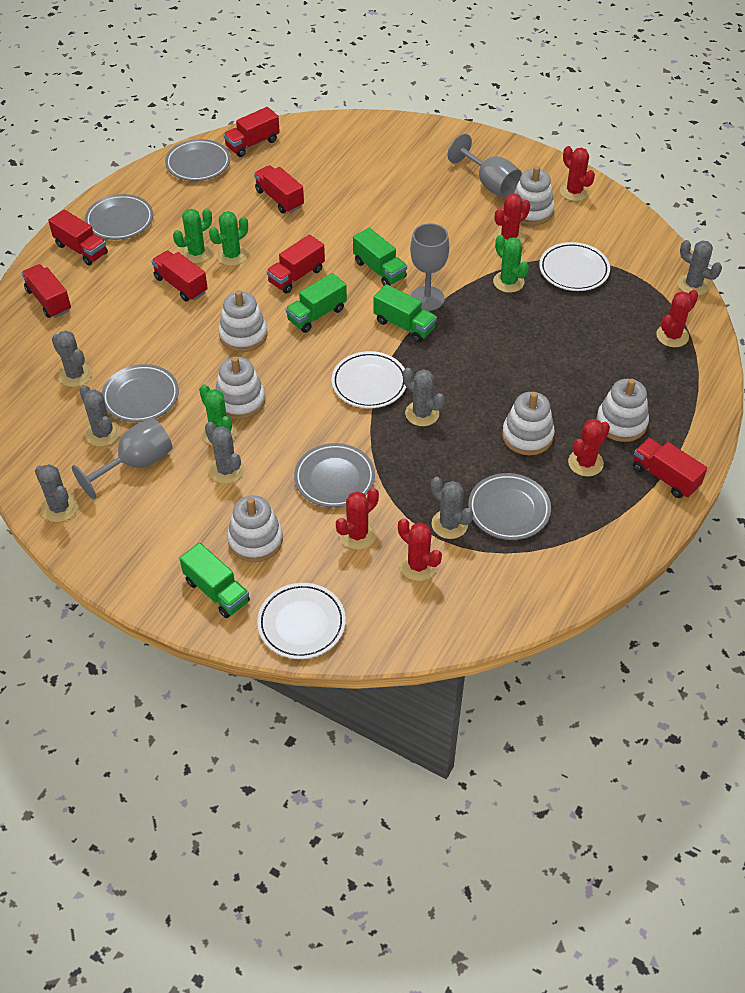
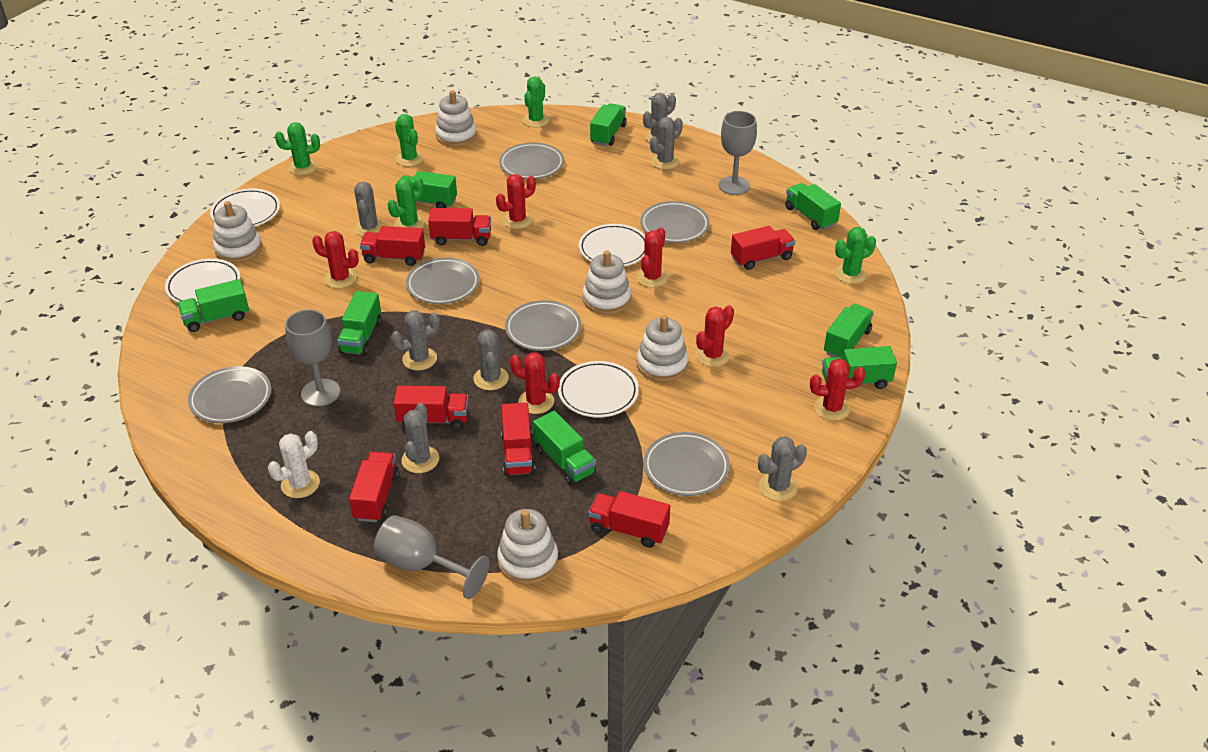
green cactus: [173,209,212,263] [199,384,237,445] [209,211,248,266] [493,235,529,293] = 4 -> [275,122,320,175] [388,178,425,228] [395,114,424,167] [523,77,550,127] [835,227,876,284] = 5
green truck: [179,543,250,618] [286,273,347,333] [353,228,407,286] [373,284,437,342] = 4 -> [178,279,249,332] [337,291,382,356] [395,171,457,208] [533,411,596,485] [590,103,627,146] [785,183,841,230] [822,346,897,389] [824,304,874,359] = 8
grey plate: [85,194,153,240] [102,364,179,422] [165,139,230,181] [294,443,375,508] [468,473,551,540] = 5 -> [188,366,271,423] [406,258,480,304] [499,143,564,179] [505,300,582,351] [640,201,710,243] [644,432,730,496] = 6
white cactus: none = 0 -> [268,431,320,498] = 1
white plate: [257,583,346,659] [332,351,406,408] [539,242,610,291] = 3 -> [165,259,241,305] [210,189,280,226] [558,361,639,417] [579,224,645,266] = 4
white stacking toy: [216,356,265,419] [219,290,268,352] [227,495,283,562] [502,392,555,455] [514,166,554,225] [596,379,649,442] = 6 -> [213,201,262,263] [435,90,477,147] [497,509,558,584] [583,251,631,315] [637,315,689,382] = 5

